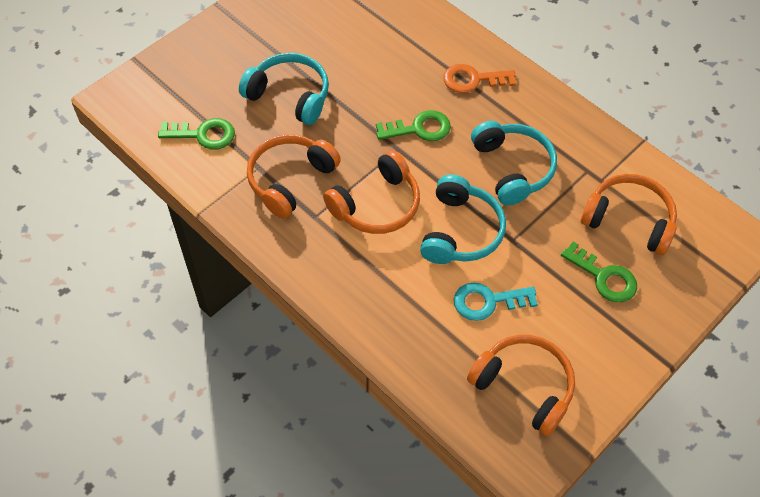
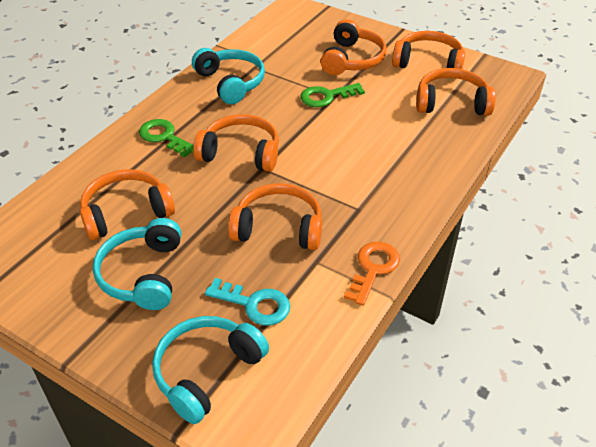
green key: [158,118,235,150] [376,110,451,141] [561,242,637,302] = 3 -> [139,119,194,158] [300,83,365,107] = 2
orange headphones: [247,134,341,219] [323,150,420,234] [467,335,575,436] [581,174,677,255] = 4 -> [80,169,175,240] [193,114,279,172] [228,183,322,250] [321,19,387,75] [392,31,465,69] [416,68,496,116] = 6

